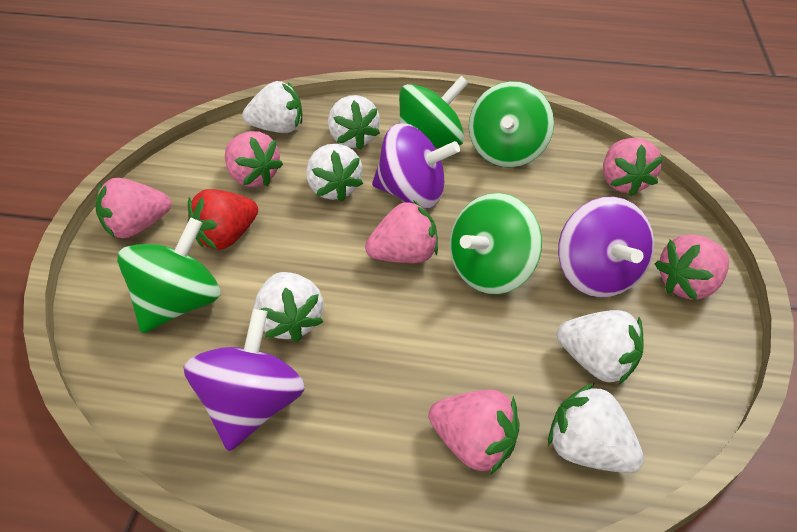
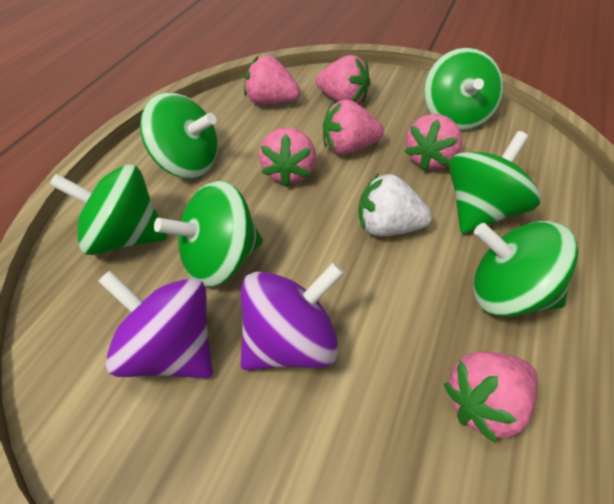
green spinning top: [117,217,220,333] [399,76,468,148] [450,193,542,294] [469,81,554,168] = 4 -> [49,164,167,255] [140,93,218,178] [154,181,263,287] [424,48,504,130] [449,131,541,234] [473,221,578,317] = 6
purple spinning top: [183,308,305,451] [372,123,460,209] [558,197,654,298] = 3 -> [98,270,213,378] [241,262,344,370] = 2
red strawberry: [188,189,258,250] = 1 -> none = 0
white strawberry: [242,81,302,133] [254,272,324,343] [306,144,363,202] [328,95,380,150] [548,383,644,473] [557,310,643,384] = 6 -> [359,173,432,236] = 1

